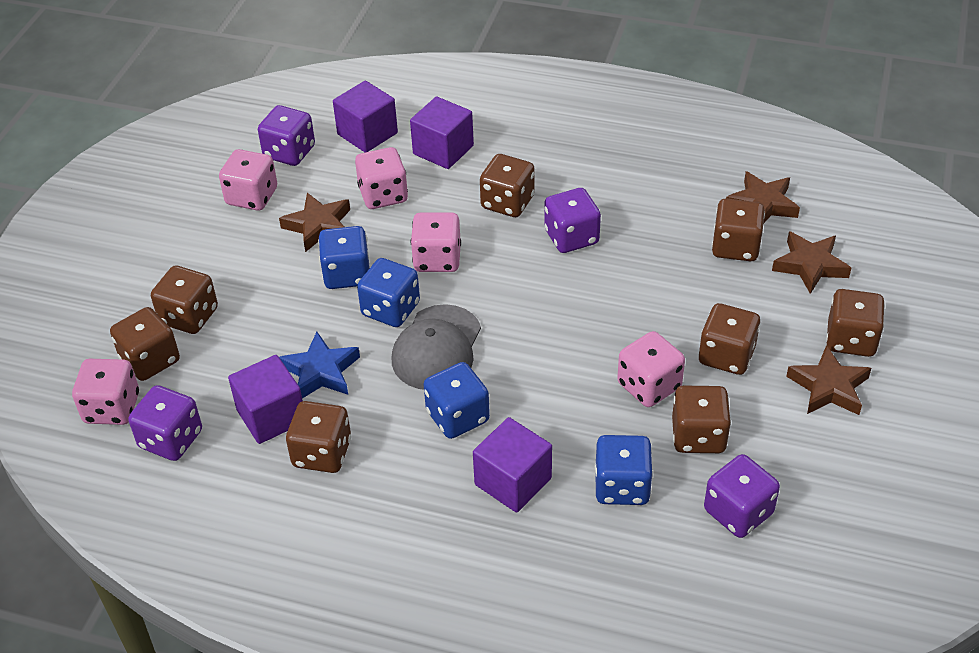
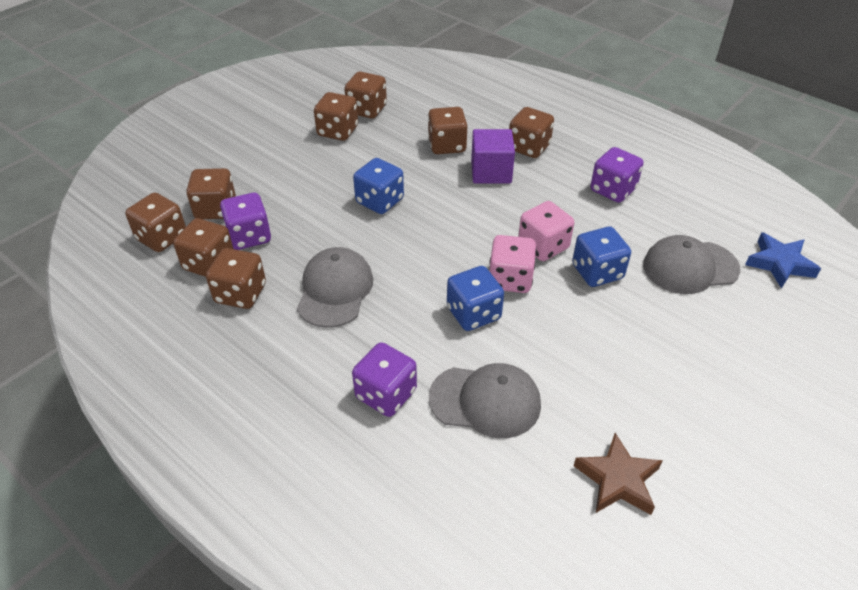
blue dice: [318,226,370,289] [357,258,420,327] [423,362,490,439] [595,435,653,505] = 4 -> [353,158,404,214] [447,266,504,331] [572,227,631,287] = 3
brown star: [279,193,350,252] [726,171,800,224] [772,231,851,294] [786,345,871,415] = 4 -> [574,433,663,515] = 1
grey cap: [392,304,481,390] = 1 -> [297,247,373,328] [429,363,541,438] [643,235,740,294] = 3
pink dice: [72,359,139,425] [219,149,277,211] [355,147,408,209] [411,212,461,272] [617,331,685,407] = 5 -> [489,235,536,293] [518,201,574,261] = 2
purple cube: [228,355,303,444] [333,81,398,152] [410,97,474,169] [473,417,552,513] = 4 -> [471,129,515,183] = 1
purple dice: [128,385,202,461] [258,105,315,166] [544,188,601,253] [704,454,780,538] = 4 -> [220,193,271,250] [352,342,417,417] [590,147,644,203] = 3

